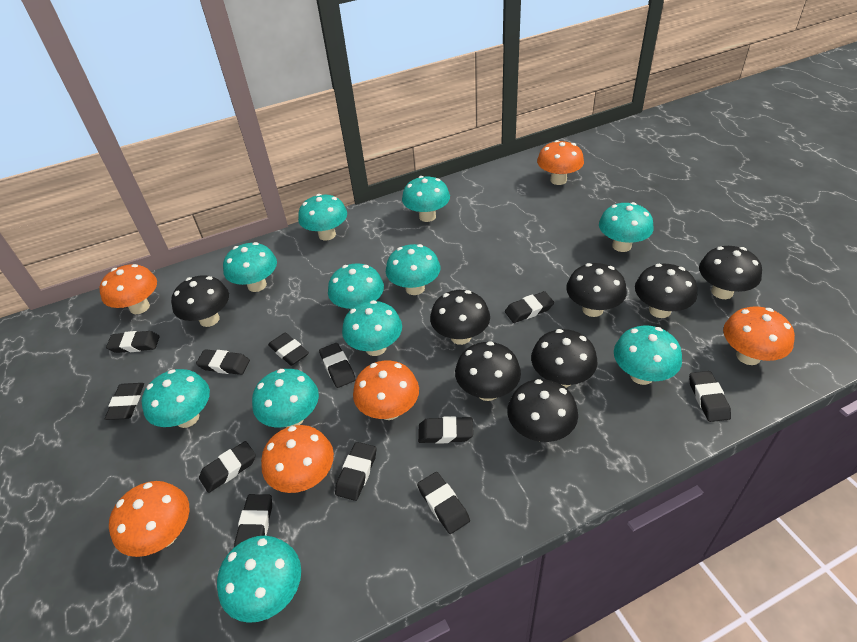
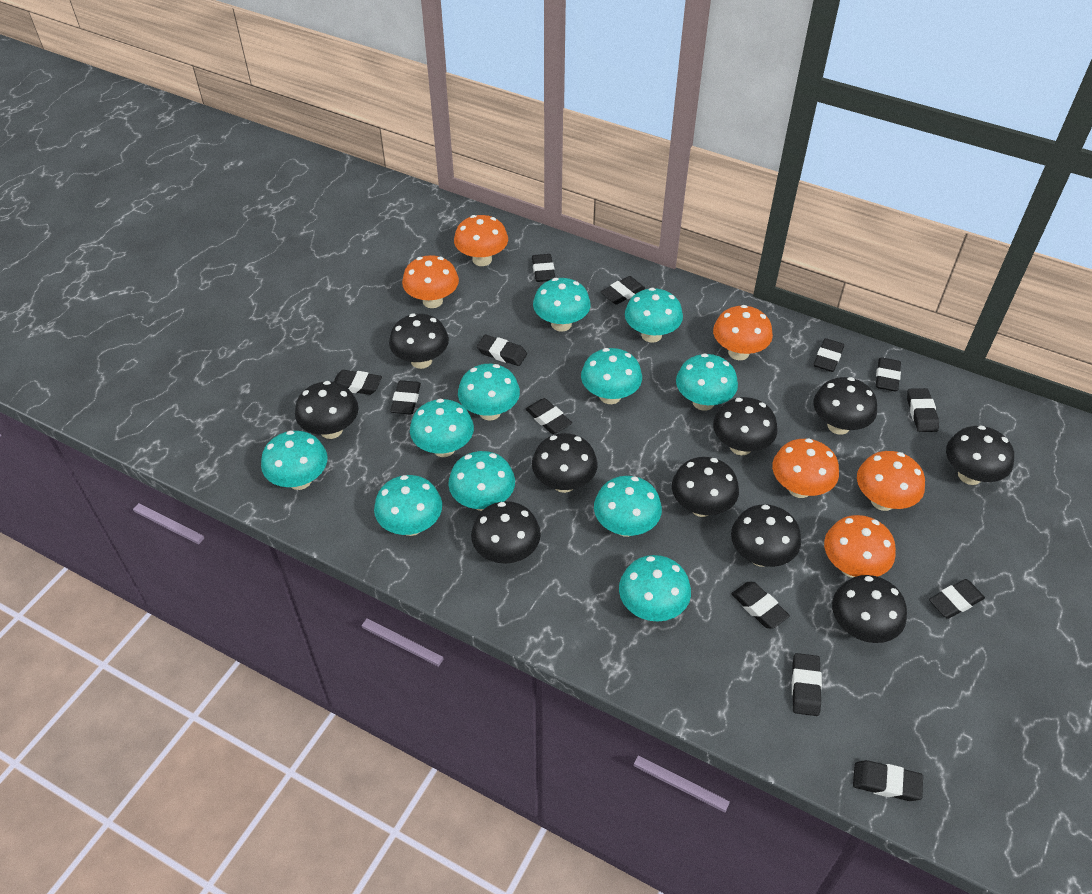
black eraser: [105,383,144,420] [106,331,160,353] [196,349,250,375] [199,441,256,493] [234,494,272,547] [268,333,309,366] [319,343,356,388] [335,442,376,501] [417,472,470,534] [418,416,473,444] [505,291,554,323] [689,371,731,422] = 12 -> [334,370,382,395] [390,380,421,415] [477,335,527,366] [525,398,572,434] [532,254,556,282] [601,276,645,305] [731,582,790,629] [792,653,822,716] [814,338,844,372] [853,760,923,801] [876,357,901,392] [907,388,939,432] [929,579,985,619] = 13
black mushroom: [171,275,229,327] [430,290,490,345] [455,341,521,401] [507,379,578,442] [531,329,598,388] [566,263,627,317] [635,264,697,318] [699,246,762,299] = 8 -> [295,381,359,439] [389,314,449,369] [471,501,541,564] [532,433,597,493] [672,457,739,517] [713,397,778,455] [731,504,801,567] [813,377,877,435] [832,575,907,643] [946,426,1014,485] = 10

